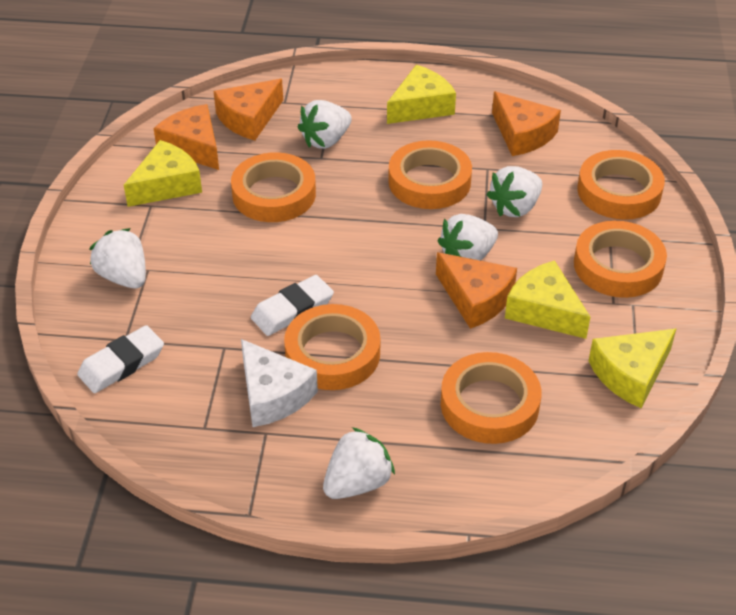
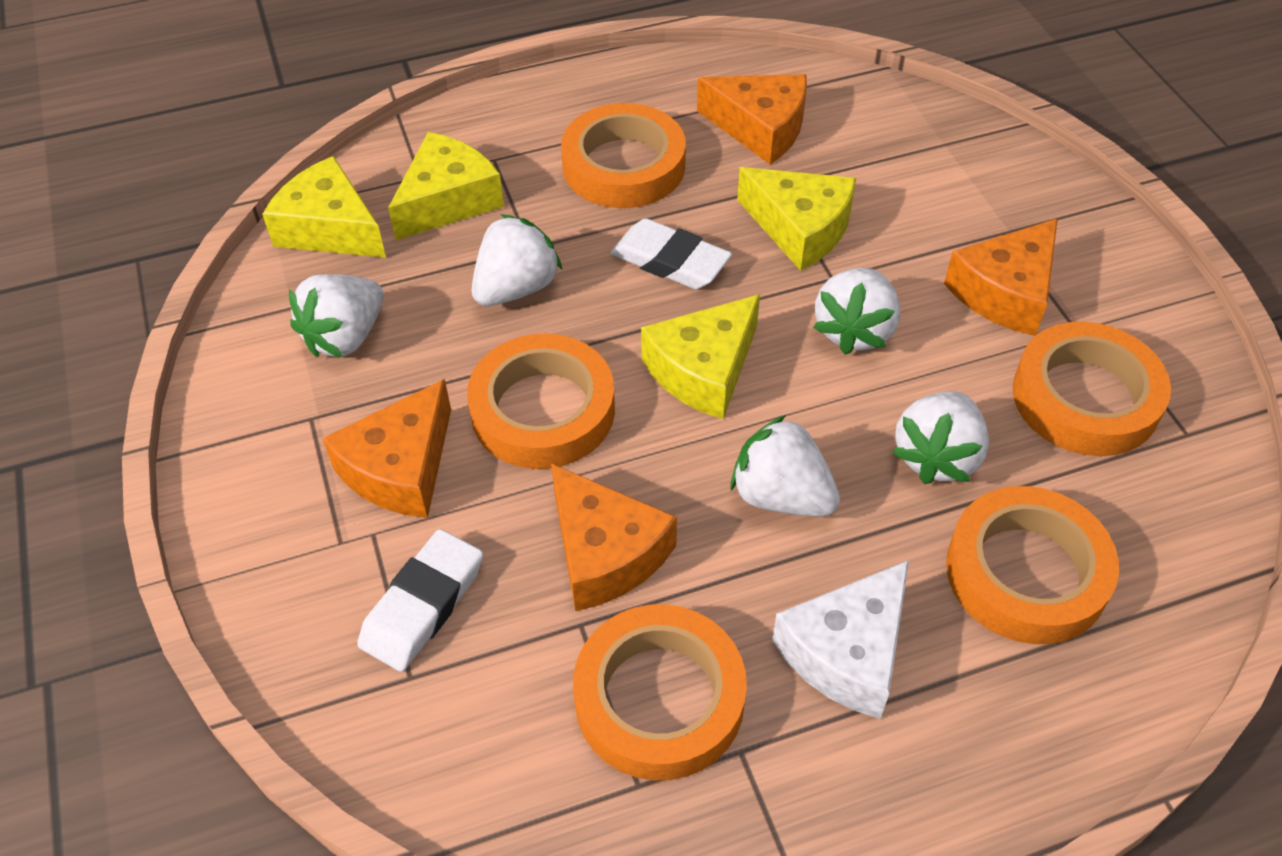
orange tape: [231,152,316,222] [284,304,380,390] [388,140,472,209] [441,352,542,444] [574,221,667,298] [577,150,665,220] = 6 -> [467,334,615,469] [561,103,686,208] [573,604,747,780] [946,486,1119,644] [1013,322,1171,456] = 5

